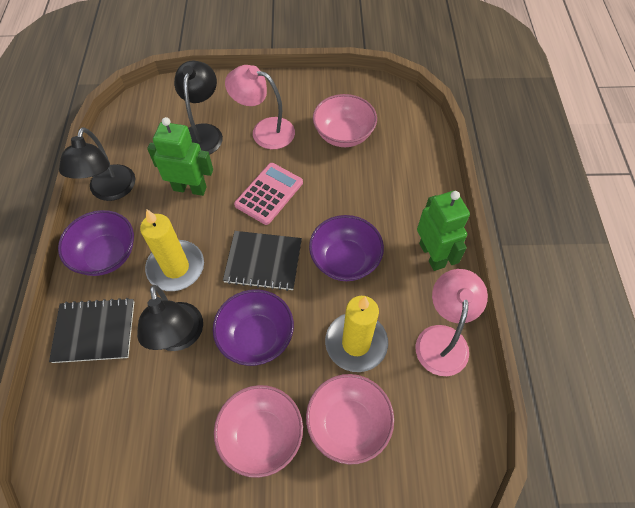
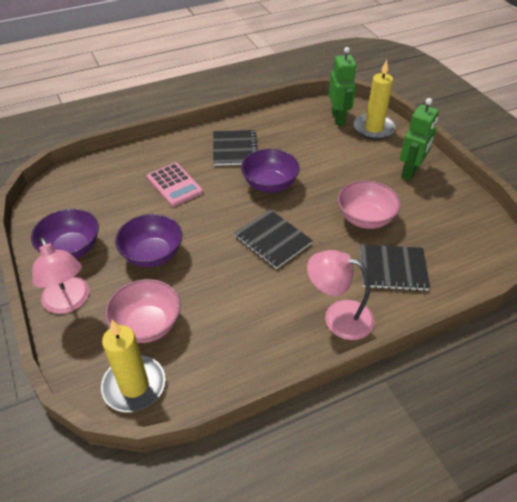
black lamp: [59,127,135,201] [137,285,203,351] [174,61,223,155] = 3 -> none = 0
black notebook: [49,298,134,363] [223,231,302,291] = 2 -> [213,130,258,166] [234,210,313,269] [360,245,430,291] = 3
pink bowl: [214,385,303,478] [306,374,394,465] [313,94,377,147] = 3 -> [105,279,181,343] [338,180,401,229] = 2

